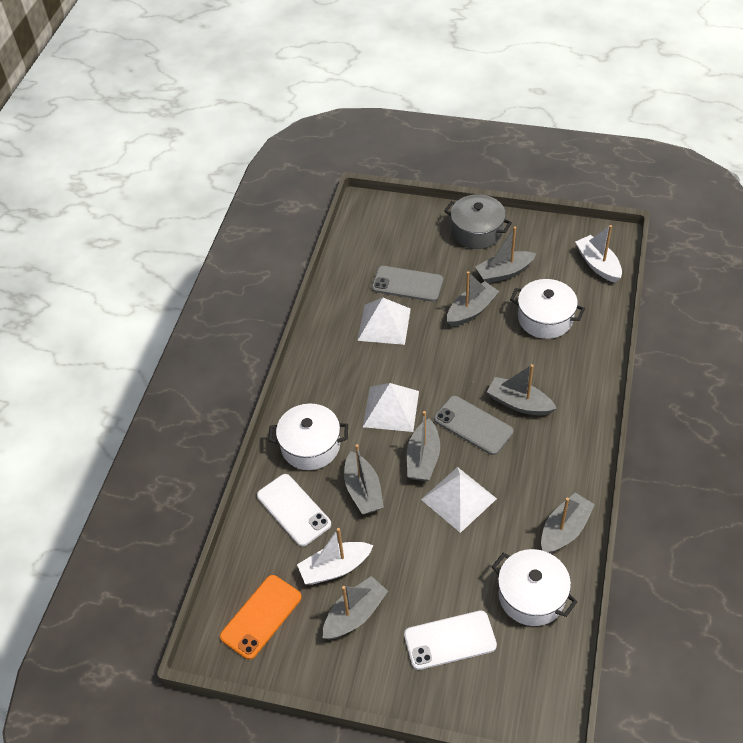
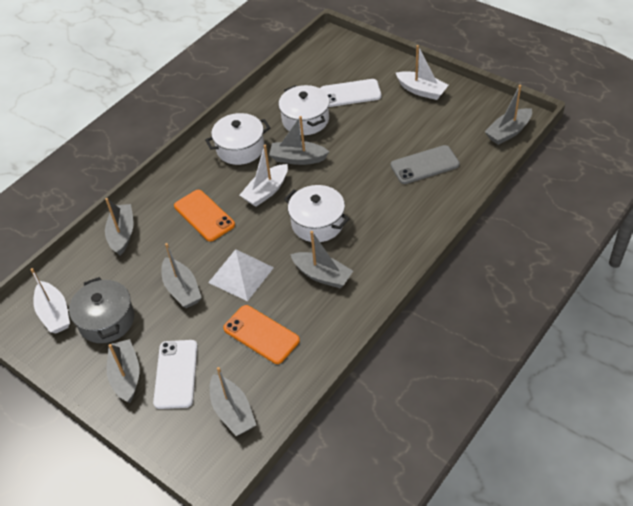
grey phone: [372,266,443,302] [434,396,514,455] = 2 -> [391,145,460,184] = 1
orange phone: [220,575,302,660] = 1 -> [174,190,235,242] [223,305,300,364] = 2
white boat: [297,528,374,585] [575,225,622,283] = 2 -> [30,268,70,333] [240,145,288,207] [396,45,449,100] = 3
white pyramid: [357,298,411,345] [363,383,419,432] [421,467,497,533] = 3 -> [208,249,274,301] = 1

